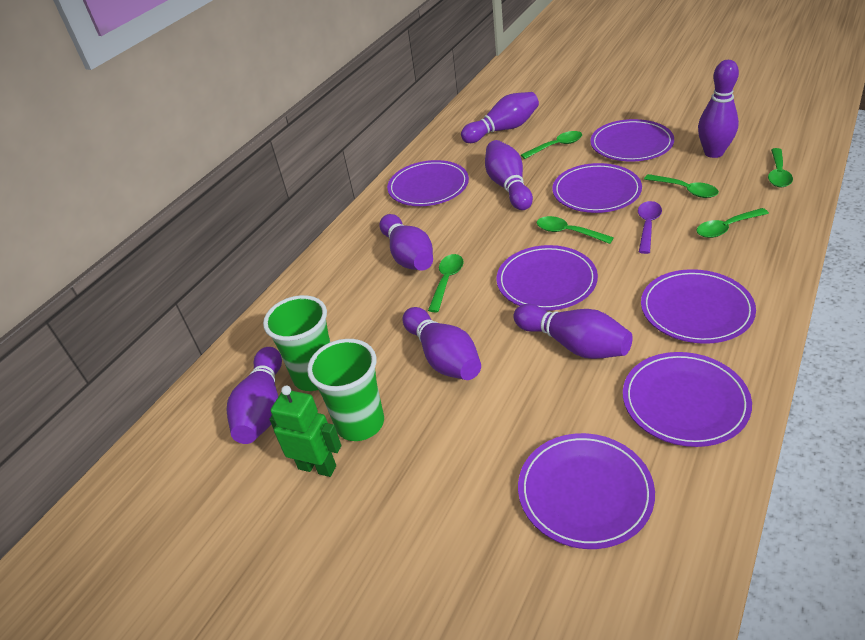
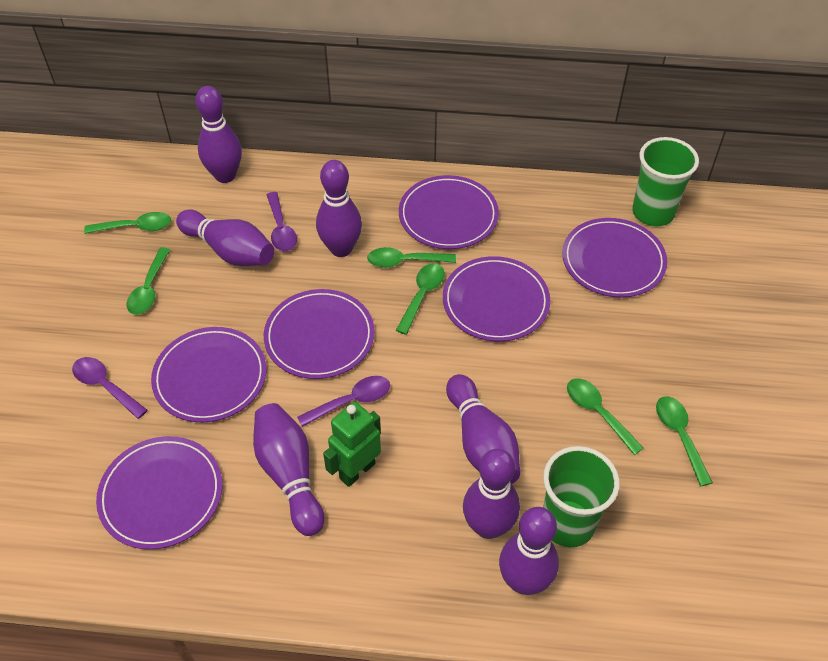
purple plate: [387,160,469,206] [496,245,598,311] [518,433,655,549] [553,163,642,213] [590,119,674,162] [623,352,752,447] [641,269,756,344] = 7 -> [96,436,222,549] [151,327,266,422] [264,289,375,379] [399,175,499,249] [443,256,550,341] [562,218,667,297] = 6
purple spoon: [638,201,662,254] = 1 -> [72,357,148,419] [267,192,297,251] [297,376,390,427] = 3

